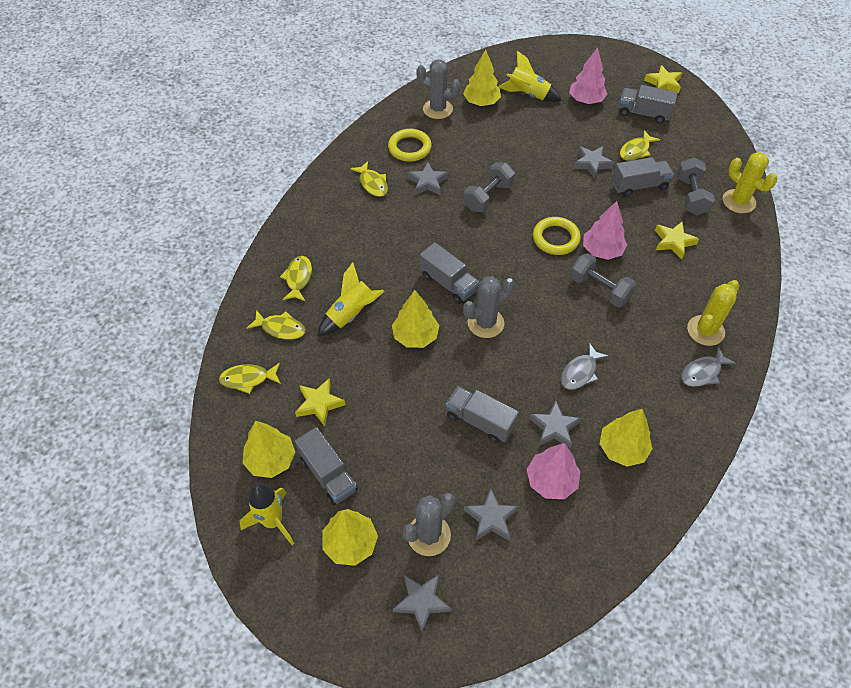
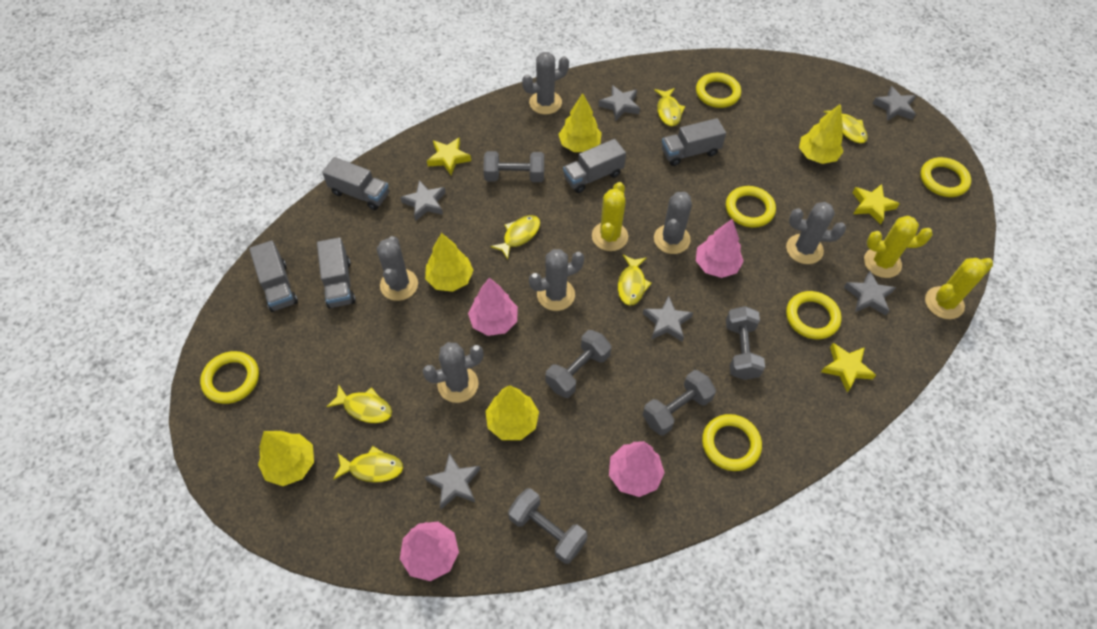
grey cactus: [402,493,455,556] [416,59,461,119] [463,276,515,338] = 3 -> [377,236,418,301] [423,342,484,403] [522,52,569,114] [529,249,584,311] [654,192,692,254] [786,202,846,264] = 6
grey dumbbell: [464,162,515,212] [570,253,636,307] [677,158,715,215] = 3 -> [483,151,544,182] [508,488,587,564] [546,330,611,398] [643,370,716,436] [726,306,765,380] = 5
grey fish: [561,343,609,389] [681,346,736,387] = 2 -> none = 0
grey star: [393,575,451,633] [407,162,448,195] [464,488,519,541] [529,401,581,449] [573,146,615,179] = 5 -> [400,180,446,221] [425,453,480,509] [599,85,640,121] [643,296,693,342] [844,271,896,316] [872,86,916,121] = 6
pink tree: [527,443,580,499] [569,47,607,104] [583,201,627,260] = 3 -> [400,522,459,581] [468,278,518,336] [609,441,665,497] [696,219,744,278] = 4
yellow cactus: [687,280,739,346] [723,152,777,213] = 2 -> [592,182,628,251] [864,216,933,278] [925,258,993,319] = 3
yellow fish: [219,363,281,394] [247,310,306,340] [280,256,312,301] [350,161,388,197] [620,130,660,161] = 5 -> [326,385,392,423] [333,446,403,482] [490,215,540,259] [618,255,652,306] [654,88,685,126] [824,105,868,143] = 6
yellow ring: [388,129,432,162] [533,217,581,255] = 2 -> [200,351,259,404] [696,73,741,108] [702,414,762,471] [726,186,776,228] [786,291,842,339] [920,157,971,197] = 6
yellow rocket: [240,483,294,545] [317,262,385,337] [498,51,562,102] = 3 -> none = 0

